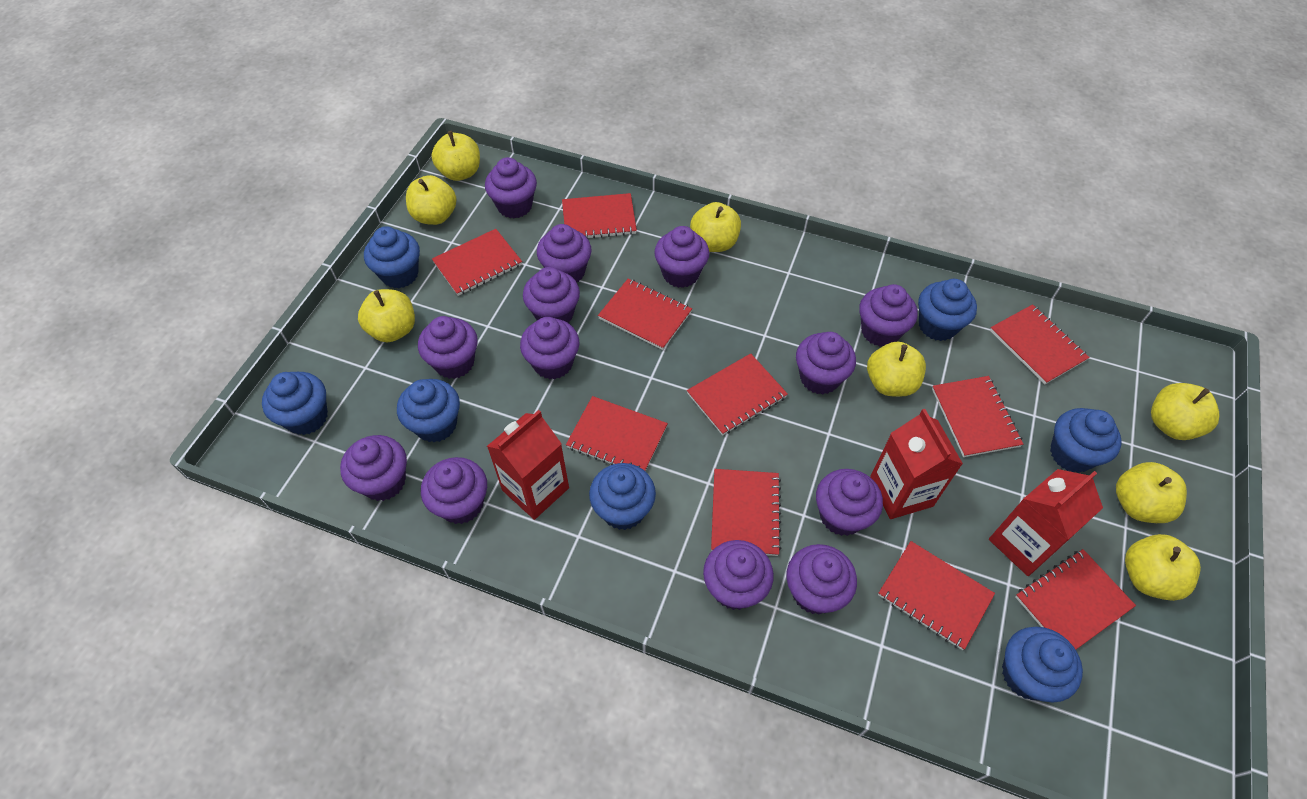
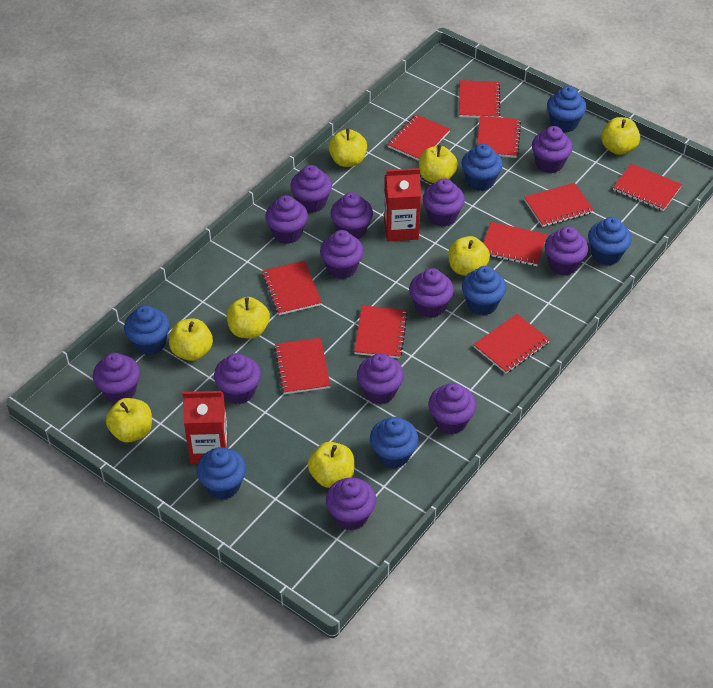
red carton: [487,410,569,520] [870,409,963,519] [989,469,1103,576] = 3 -> [182,391,228,464] [384,168,421,241] = 2

